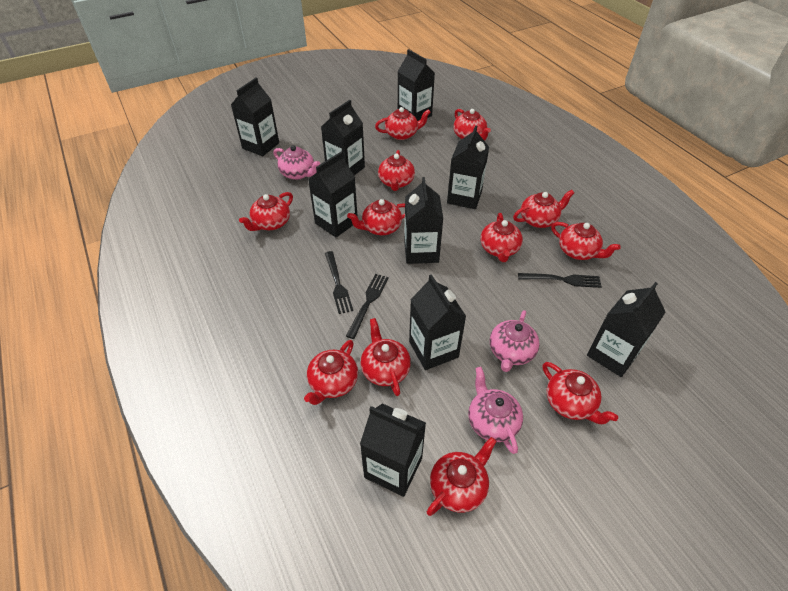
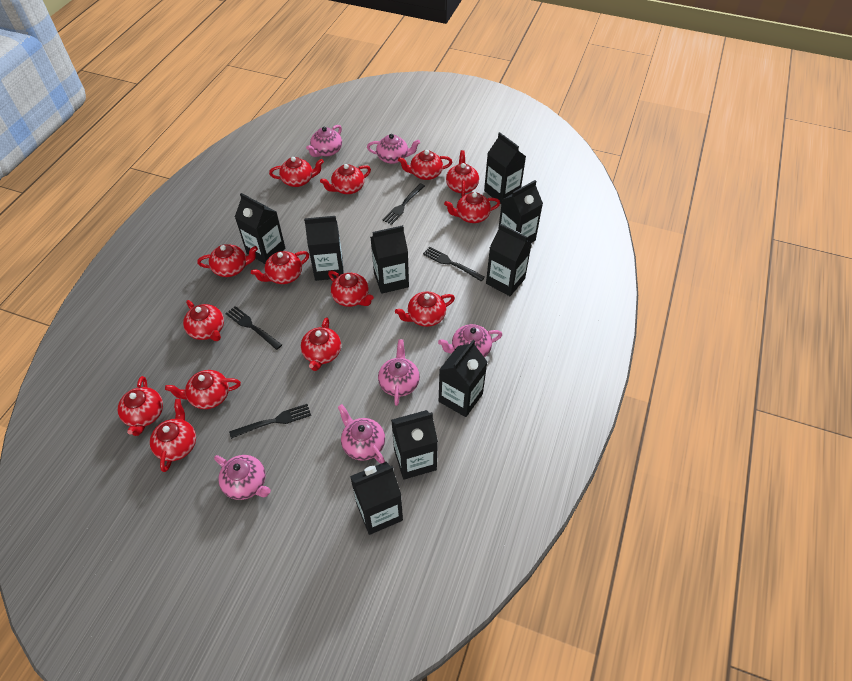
black fork: [325,251,353,314] [346,274,389,339] [518,273,602,288] = 3 -> [225,306,282,350] [229,404,311,439] [382,183,425,225] [423,247,485,281] = 4
pink teapot: [273,145,320,180] [468,367,523,454] [490,310,540,372] = 3 -> [214,455,271,500] [306,125,342,157] [338,404,385,464] [367,134,420,164] [378,339,420,406] [438,324,503,357] = 6
red teapot: [239,192,293,231] [304,340,358,405] [347,199,405,235] [360,318,411,396] [375,107,431,140] [378,150,415,191] [427,437,497,516] [453,109,491,141] [480,213,523,262] [513,190,574,228] [543,362,618,424] [551,222,621,260] = 12 -> [118,376,163,436] [150,399,196,472] [165,370,241,409] [183,300,224,341] [197,244,258,277] [251,251,309,284] [269,157,324,187] [301,318,341,371] [320,164,371,194] [328,270,374,307] [395,292,455,327] [398,150,452,180] [444,192,500,223] [446,150,479,197] = 14

